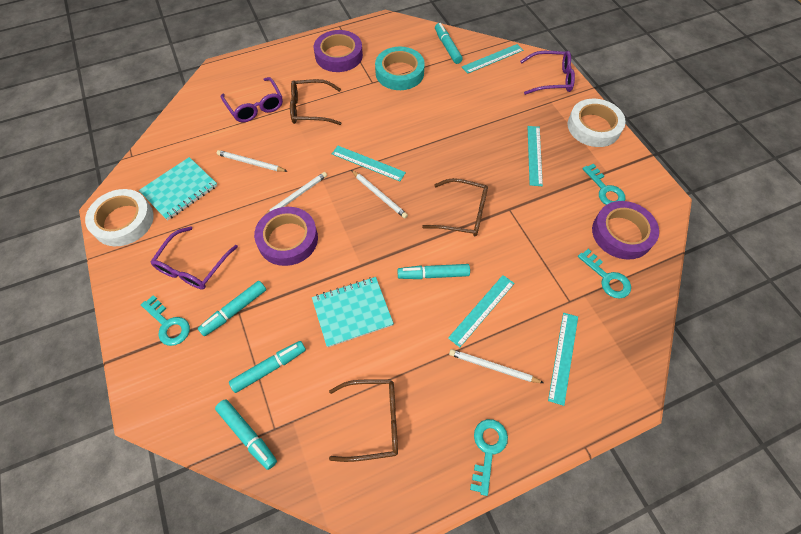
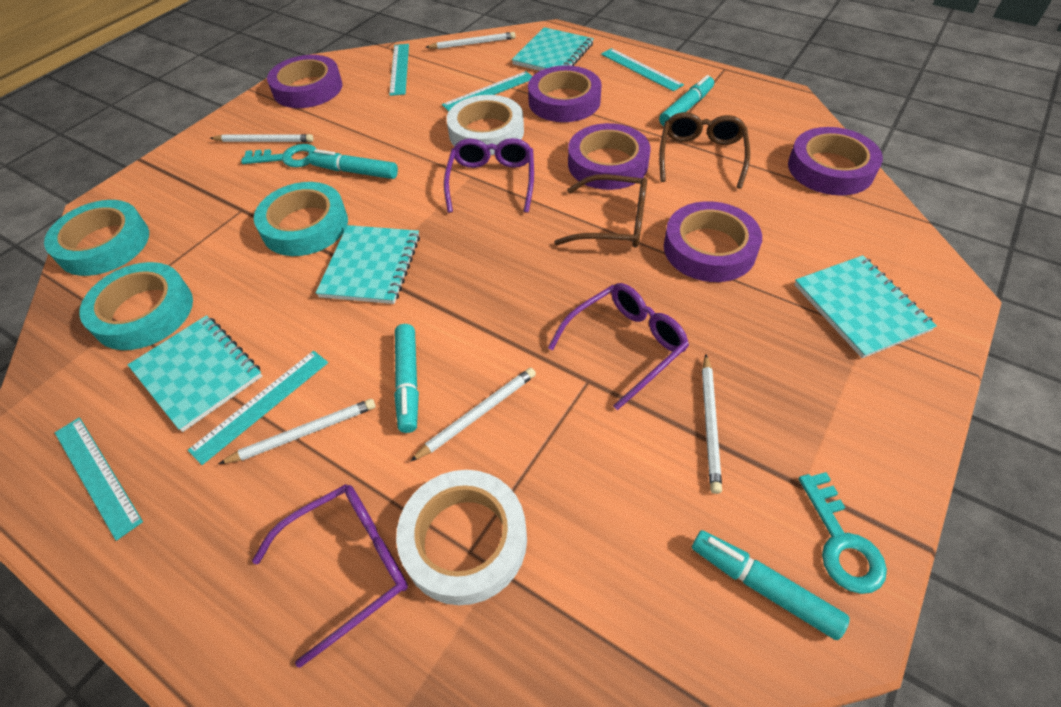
brown glasses: [290,79,341,125] [329,379,398,462] [422,178,488,236] = 3 -> [554,174,647,248] [659,112,750,189] = 2
purple tape: [254,207,318,266] [314,30,363,72] [592,201,659,260] = 3 -> [267,55,342,108] [528,65,602,122] [568,123,650,190] [664,201,762,282] [788,127,883,196] = 5
turquoise key: [141,295,190,346] [470,419,508,496] [578,249,631,299] [582,163,625,205] = 4 -> [241,144,316,167] [799,472,887,594] = 2
turquoise marker: [198,281,266,336] [215,399,277,470] [229,341,306,393] [397,264,470,279] [435,23,463,64] = 5 -> [309,149,398,179] [394,324,419,433] [659,75,714,126] [692,530,850,640] = 4
turquoise notebook: [139,157,218,220] [312,277,394,347] = 2 -> [128,315,262,432] [316,225,420,304] [512,27,594,71] [794,255,937,358] = 4
turquoise tape: [375,47,425,90] = 1 -> [44,200,149,276] [79,262,193,350] [254,182,348,256] = 3
white pencil: [217,150,288,172] [266,172,327,214] [351,170,408,218] [449,349,544,383] = 4 -> [210,134,313,142] [218,399,376,464] [410,368,536,462] [425,32,515,49] [702,355,722,494] = 5

